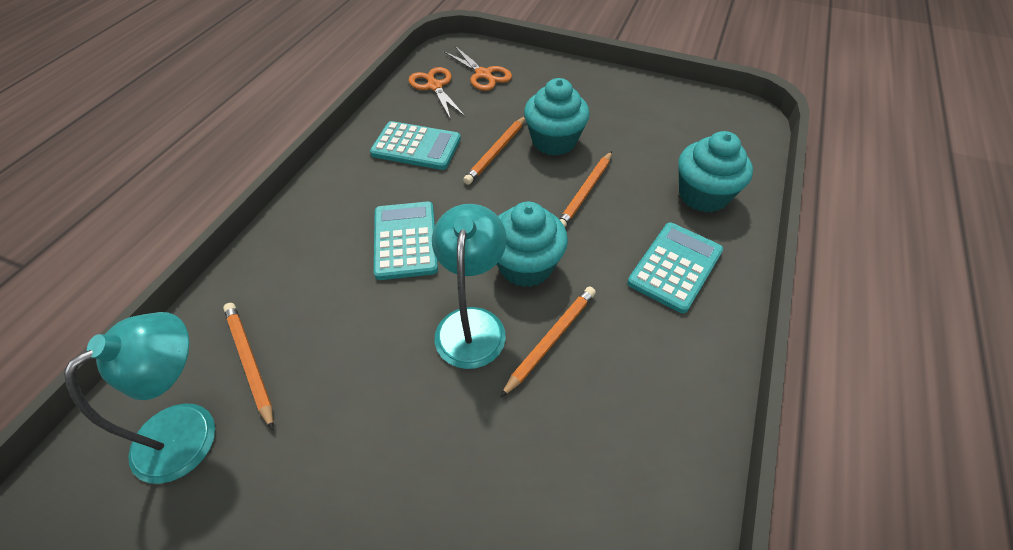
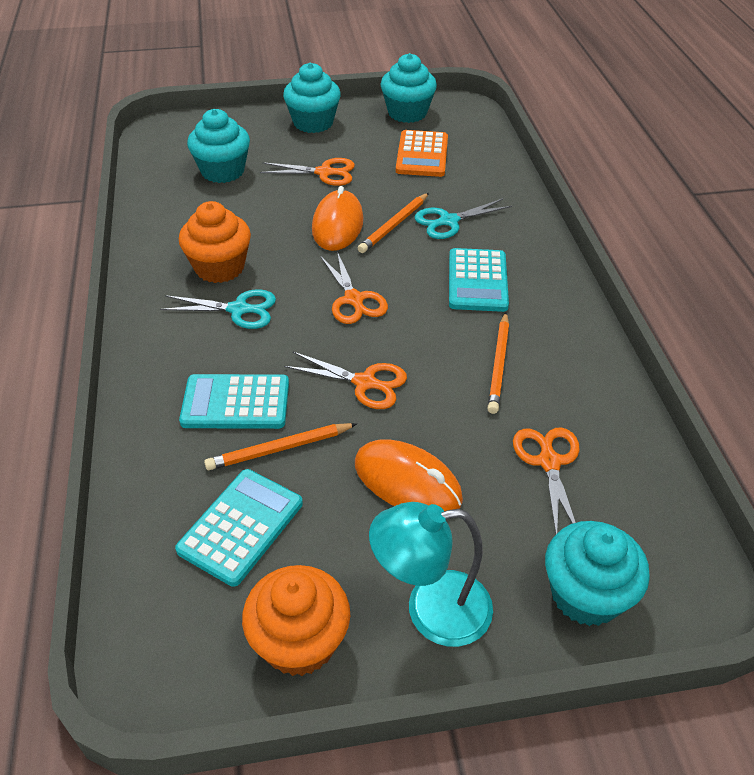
orange calculator: none = 0 -> [396,130,448,177] = 1
orange cupcake: none = 0 -> [179,201,251,283] [242,565,350,676] = 2
orange mouse: none = 0 -> [312,186,364,251] [355,439,463,511] = 2
orange pencil: [223,303,274,430] [463,116,525,185] [500,287,596,398] [559,151,612,227] = 4 -> [204,423,357,470] [358,193,429,253] [487,312,509,414] = 3
orange scissors: [409,67,465,120] [444,46,512,91] = 2 -> [260,158,355,186] [284,352,407,409] [320,251,388,324] [513,428,579,534] = 4
turquoise cupcake: [497,202,568,287] [524,78,590,155] [678,131,753,213] = 3 -> [187,109,250,183] [283,63,341,133] [381,53,437,123] [545,521,650,626] = 4
turquoise lamp: [64,312,215,484] [432,204,506,369] = 2 -> [369,502,493,647] = 1
turquoise scissors: none = 0 -> [160,289,276,329] [415,198,512,239] = 2

